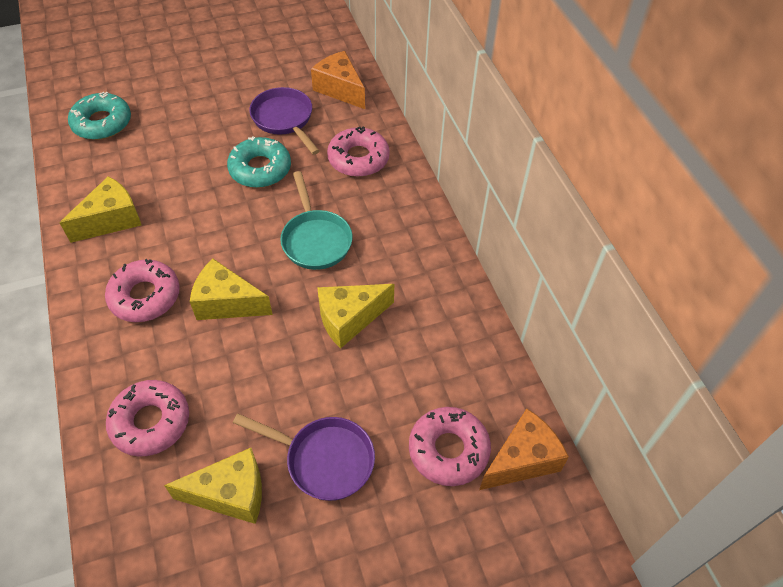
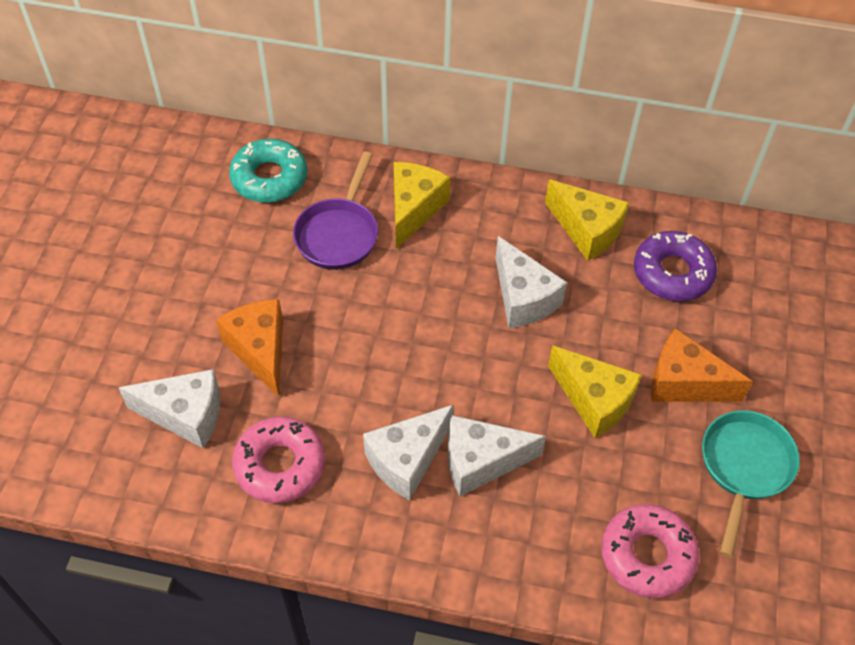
pink donut: [105,259,180,322] [106,380,189,457] [327,126,390,177] [409,407,491,486] = 4 -> [232,416,325,503] [601,504,699,598] = 2
purple donut: none = 0 -> [634,231,717,301] = 1
purple pan: [233,414,375,501] [249,87,319,155] = 2 -> [293,151,378,270] = 1
turquoise donut: [68,92,131,140] [227,136,291,188] = 2 -> [229,139,307,203] = 1
white cheese: none = 0 -> [119,369,220,448] [363,405,454,500] [448,415,546,496] [495,236,567,328] = 4
yellow cheese: [60,176,141,243] [164,448,262,524] [190,259,273,320] [317,284,394,348] = 4 -> [394,162,450,249] [545,179,630,261] [548,345,642,438] = 3

